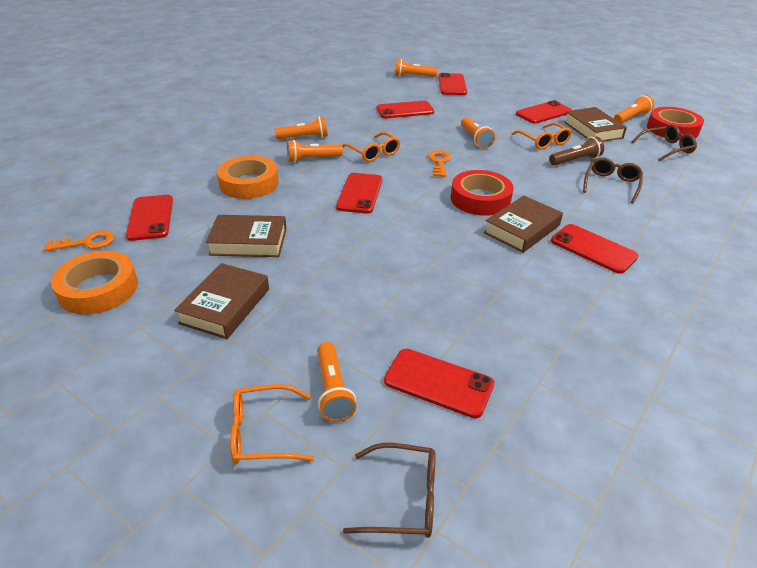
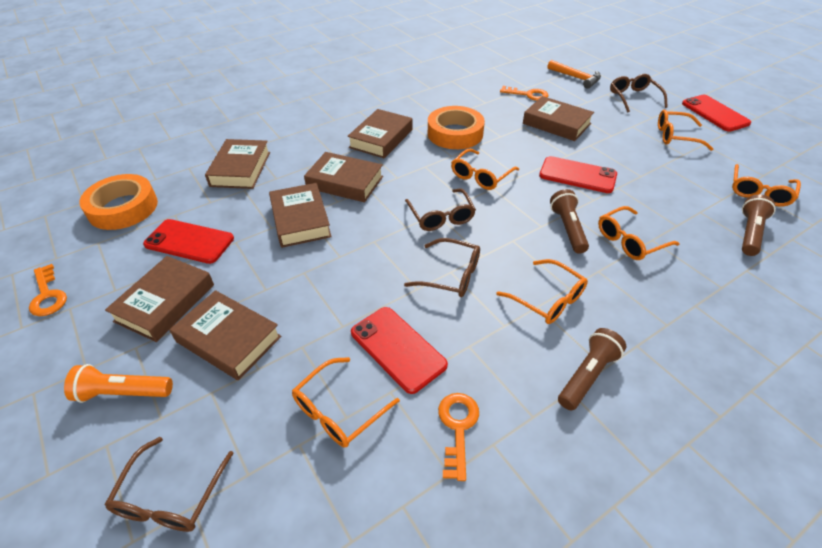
brown book: [174,263,269,339] [206,215,287,257] [484,196,563,253] [564,107,627,142] = 4 -> [105,256,214,342] [169,290,281,380] [205,139,270,189] [269,183,332,248] [304,152,383,202] [347,109,413,158] [523,96,594,141] = 7
brown flashlight: [549,136,604,165] = 1 -> [550,189,589,254] [558,328,626,411] [742,194,776,256] = 3
brown glasses: [343,443,436,538] [583,157,643,203] [631,124,697,162] = 3 -> [105,437,234,532] [404,238,480,297] [405,189,476,231] [610,74,668,113] = 4
orange flashlight: [275,117,328,139] [287,140,343,163] [317,342,356,422] [395,59,438,77] [461,117,495,148] [614,95,654,123] = 6 -> [64,364,173,403] = 1
orange glasses: [230,384,314,464] [342,132,400,162] [511,123,572,150] = 3 -> [292,357,400,447] [451,148,519,190] [496,259,588,324] [598,206,680,260] [658,109,713,151] [732,164,801,207] = 6
orange hammer: none = 0 -> [547,60,601,89] = 1
orange key: [44,230,114,251] [428,150,451,177] = 2 -> [29,264,67,316] [438,393,479,481] [500,86,549,101] = 3
red phone: [126,195,173,241] [336,173,382,214] [377,101,434,118] [384,349,494,419] [438,73,467,95] [516,100,572,124] [551,224,639,274] = 7 -> [143,219,234,264] [351,307,448,394] [539,156,617,193] [682,95,751,132] = 4
red tape: [451,170,513,216] [647,107,704,140] = 2 -> none = 0

